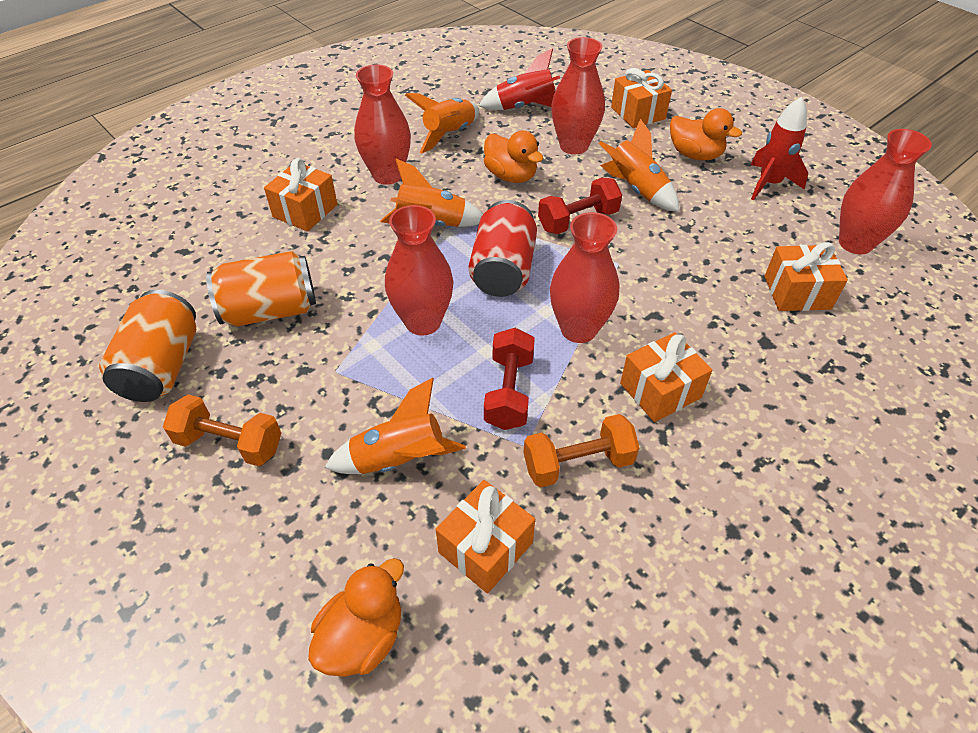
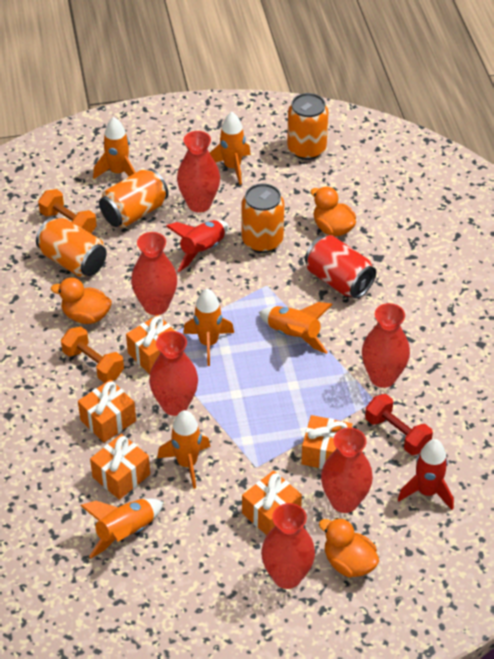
orange can: [99,290,196,402] [206,251,316,326] = 2 -> [36,217,107,277] [99,169,168,228] [241,183,284,253] [287,93,328,160] = 4
orange rocket: [324,378,466,474] [381,159,483,227] [405,93,479,153] [599,119,680,212] = 4 -> [80,499,163,559] [93,117,136,179] [157,410,211,489] [183,289,234,366] [210,112,251,185] [259,302,333,354] = 6
red dumbbell: [484,328,535,430] [538,178,622,234] = 2 -> [365,394,433,455] = 1
red vase: [354,64,411,185] [385,205,453,336] [550,212,619,343] [551,37,605,154] [839,129,932,254] = 5 -> [131,232,177,315] [149,331,198,416] [177,131,220,212] [261,503,315,589] [321,428,373,513] [362,303,410,388] = 6

